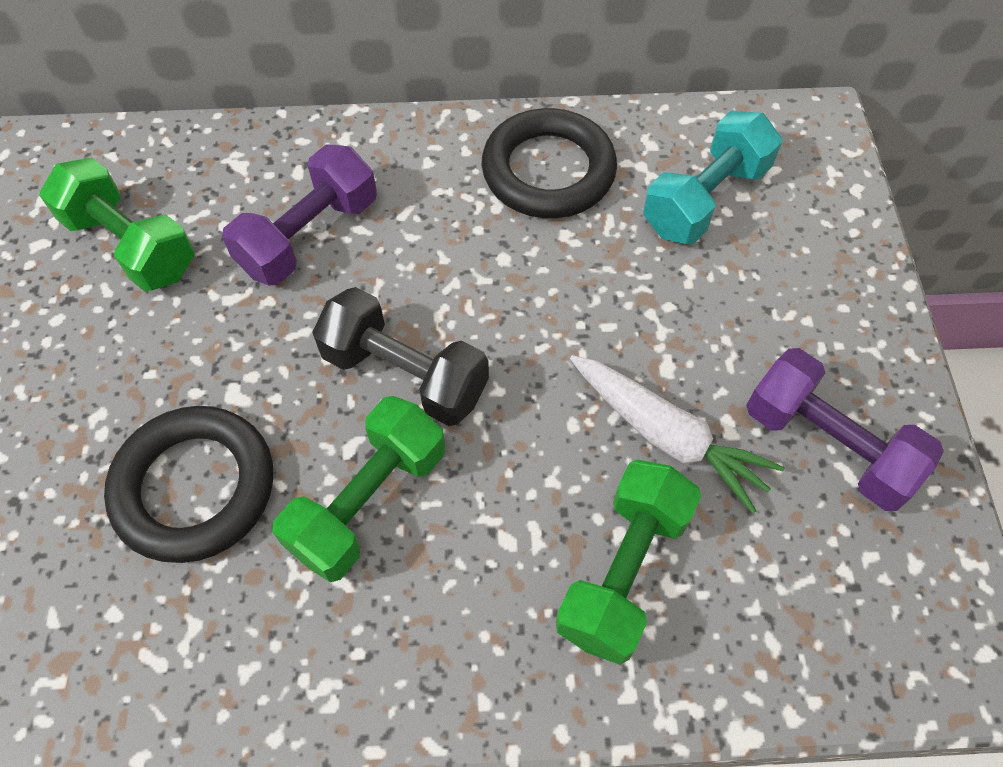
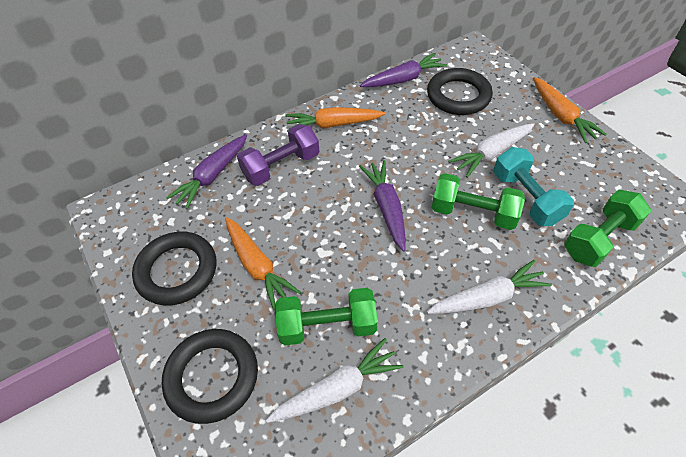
black dumbbell: [312,287,489,426] = 1 -> none = 0
black ring: [104,406,273,563] [482,108,617,218] = 2 -> [132,231,216,305] [162,329,258,424] [427,68,493,115] = 3
orange carrot: none = 0 -> [225,217,301,310] [285,107,385,132] [533,77,607,143] = 3
purple carrot: none = 0 -> [166,135,247,210] [359,160,406,252] [360,53,447,87] = 3
purple dumbbell: [222,145,377,285] [746,348,944,511] = 2 -> [237,124,319,186] = 1
white carrot: [570,355,785,513] = 1 -> [266,338,404,423] [427,260,552,314] [449,123,535,178] = 3

